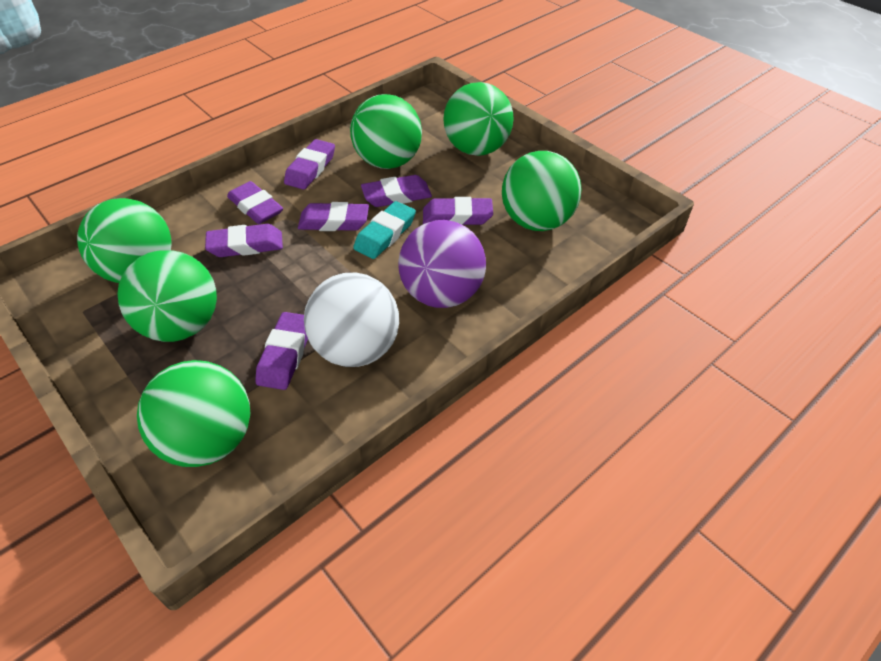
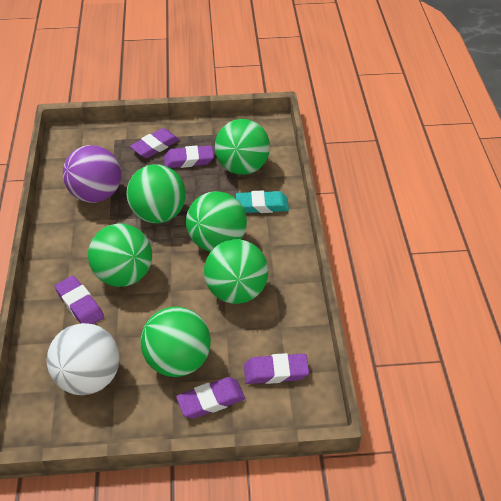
purple eraser: [205,224,283,257] [227,181,283,224] [255,312,308,390] [284,139,335,190] [298,202,369,231] [361,175,432,207] [423,197,493,225] = 7 -> [55,275,104,324] [130,128,179,158] [164,145,214,168] [176,377,245,419] [244,353,309,384] = 5

